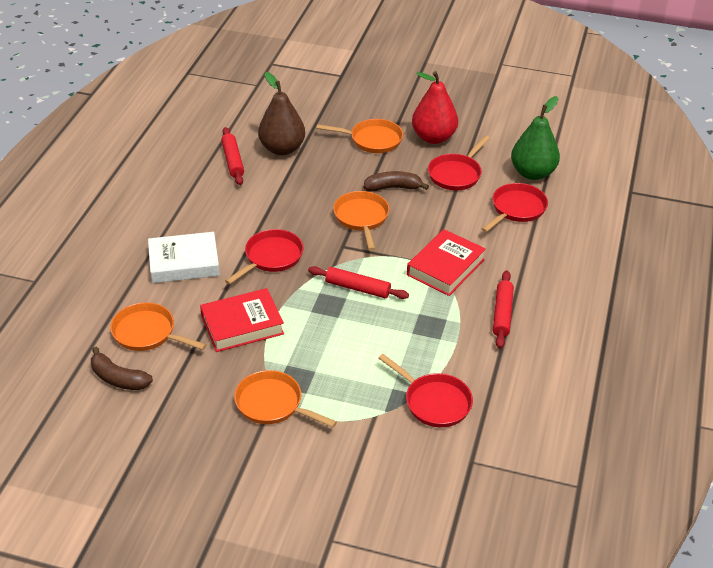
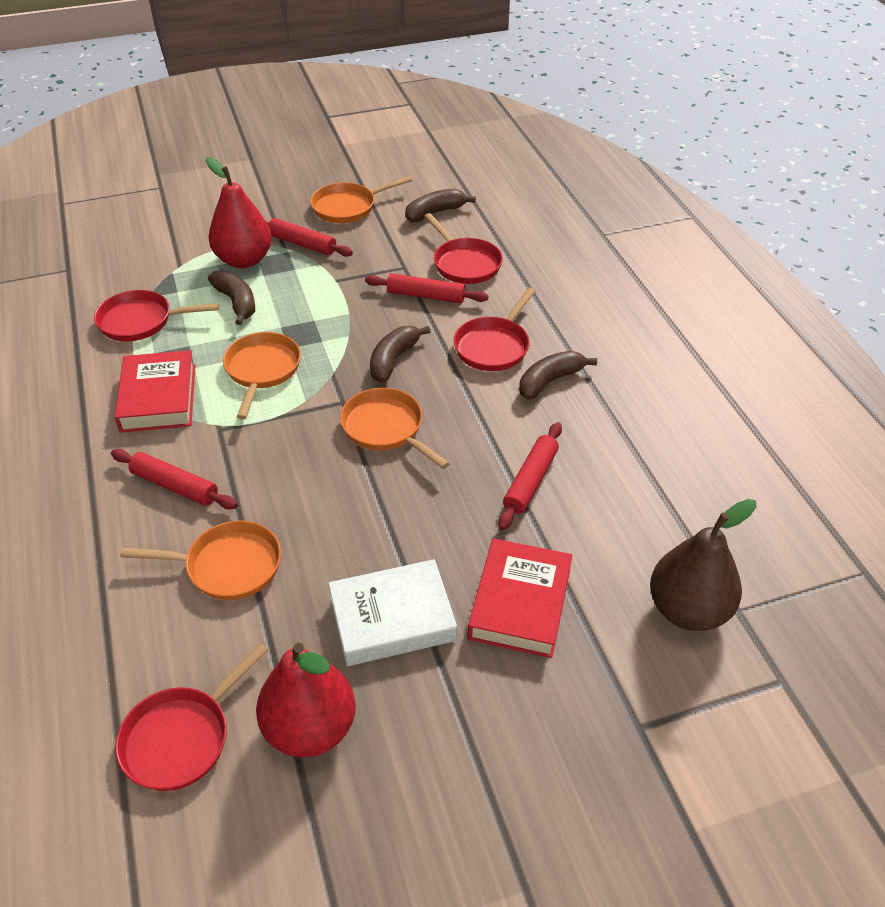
brown banana: [91,347,153,390] [364,171,429,192] = 2 -> [208,270,255,325] [370,326,431,382] [405,189,476,222] [519,351,597,400] = 4
green pear: [511,96,560,180] = 1 -> none = 0
red pear: [412,71,458,144] = 1 -> [205,157,272,268] [256,643,356,758] = 2
red rolling pin: [221,127,244,185] [308,266,409,299] [493,271,514,349] = 3 -> [111,449,238,509] [266,218,353,257] [365,273,488,304] [498,422,562,530] = 4

